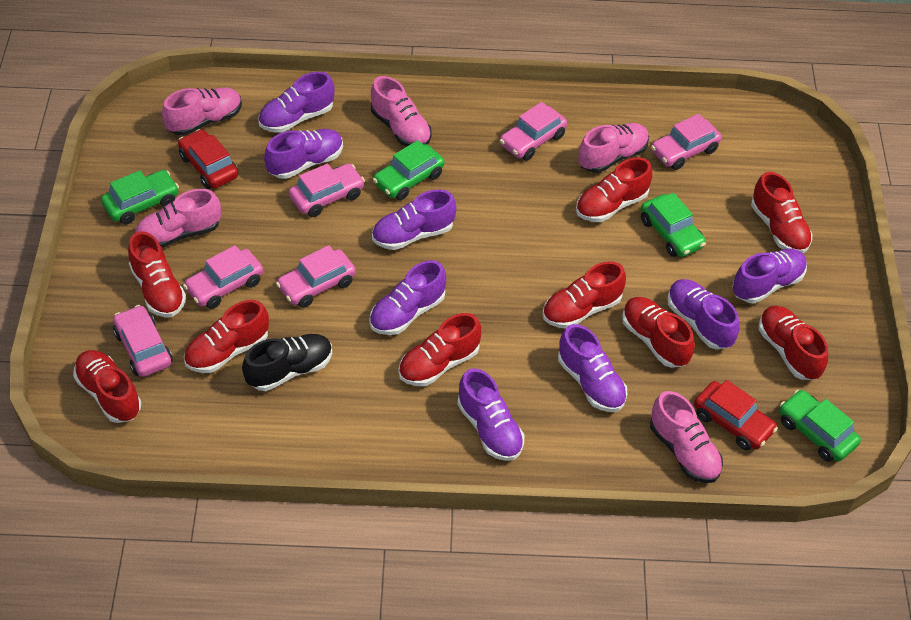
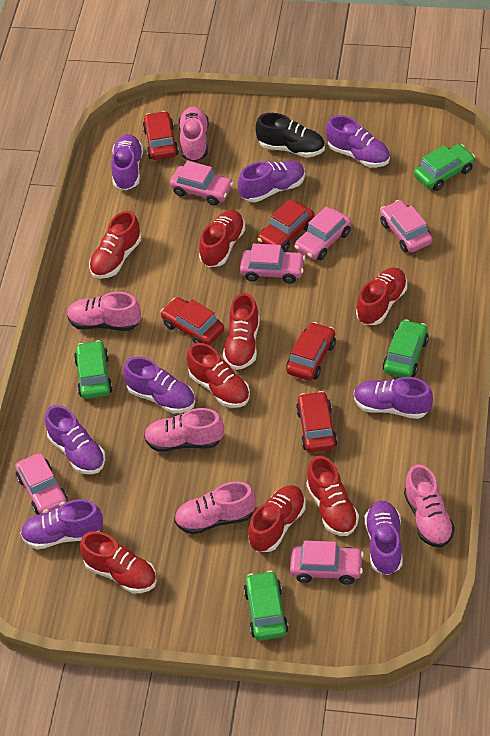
red car: [178,129,238,189] [694,380,778,451] = 2 -> [143,111,179,160] [160,297,224,345] [257,200,314,252] [286,322,336,381] [296,391,338,452] = 5
red shoe: [73,350,141,423] [128,231,186,317] [184,300,269,373] [398,313,481,386] [542,261,626,328] [576,157,652,222] [622,297,695,368] [751,172,813,253] [758,306,828,380] = 9 -> [80,531,157,593] [89,211,141,279] [187,343,250,408] [199,210,245,267] [223,293,260,370] [248,485,306,552] [306,456,359,536] [356,267,407,325] = 8

